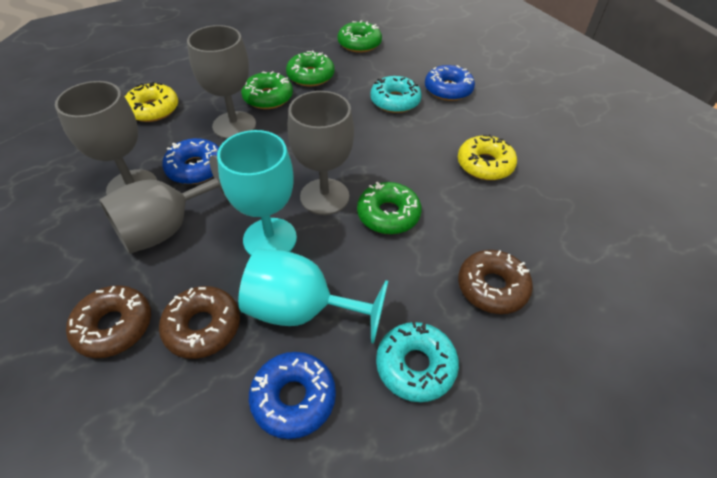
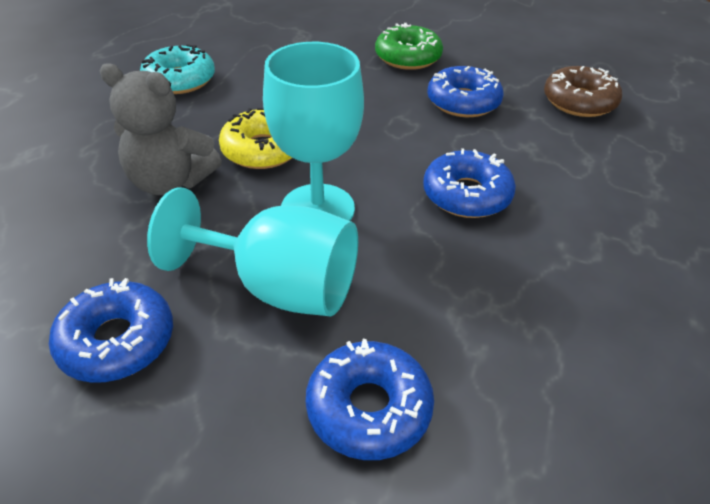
blue donut: [162,138,219,184] [249,352,336,439] [425,65,475,101] = 3 -> [49,278,173,383] [306,339,434,460] [423,148,516,218] [427,66,504,117] = 4
brown donut: [66,285,151,358] [159,286,240,359] [458,250,533,314] = 3 -> [544,66,622,117] = 1
green donut: [241,71,293,109] [286,50,335,87] [338,20,382,53] [357,182,422,234] = 4 -> [375,23,443,70] = 1
grey goblet: [55,81,157,195] [99,155,228,254] [187,25,256,139] [288,91,354,215] = 4 -> none = 0
grey teddy bear: none = 0 -> [100,63,222,195] = 1
turquoise donut: [370,76,422,113] [376,321,459,402] = 2 -> [140,44,215,94] = 1
yellow donut: [125,82,178,122] [458,134,517,180] = 2 -> [219,108,292,169] = 1

